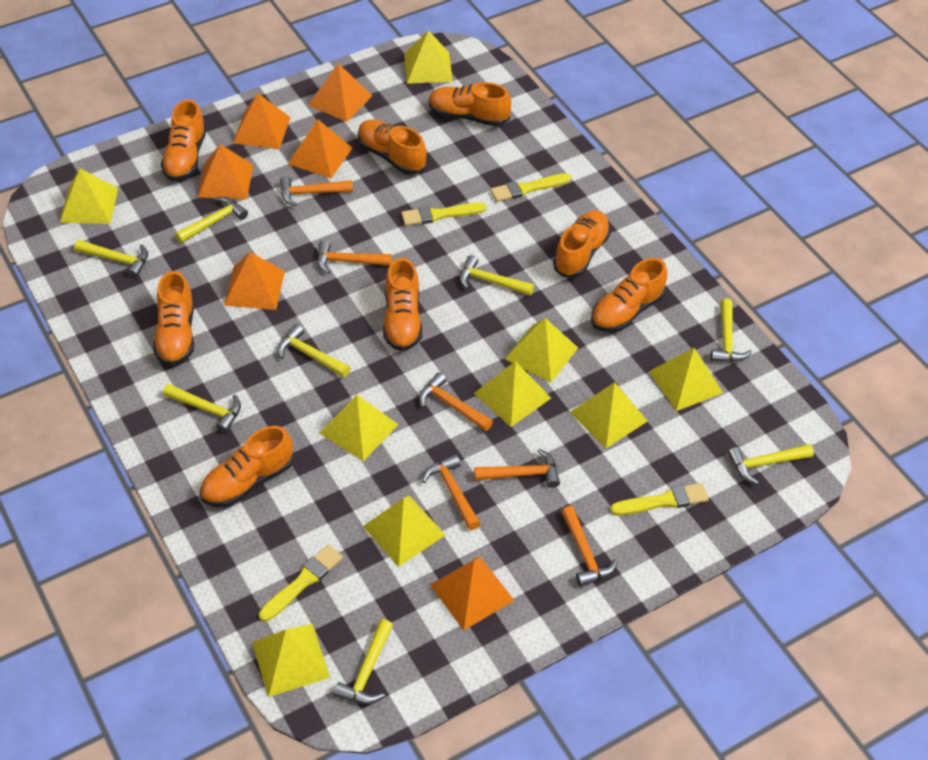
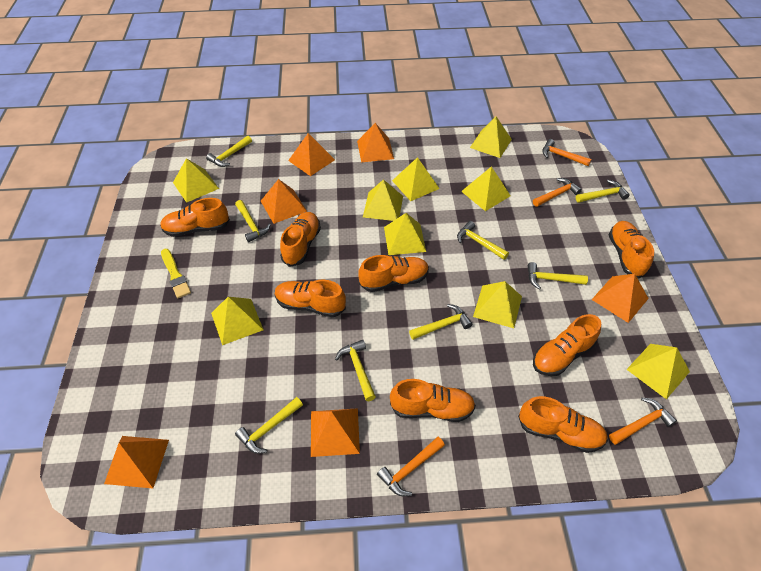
orange hammer: [280,176,353,206] [317,240,392,274] [419,372,493,431] [422,454,481,530] [474,449,560,488] [561,506,618,587] = 6 -> [377,437,445,496] [533,178,582,207] [542,139,592,166] [609,398,677,445] = 4
yellow brush: [259,545,343,622] [401,202,486,226] [490,173,571,202] [610,483,709,516] = 4 -> [161,249,191,298] = 1

